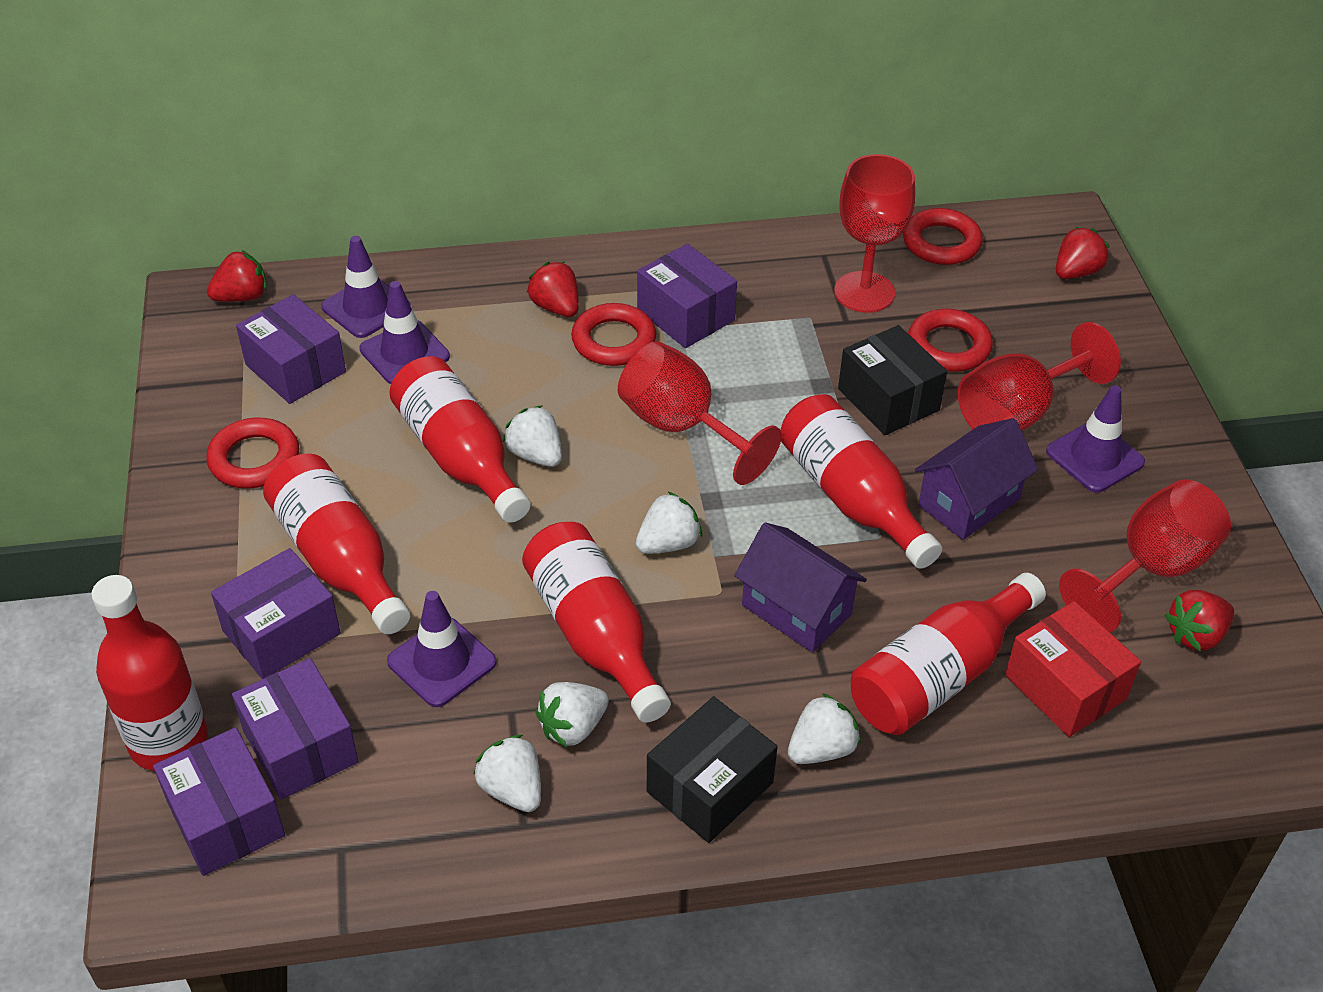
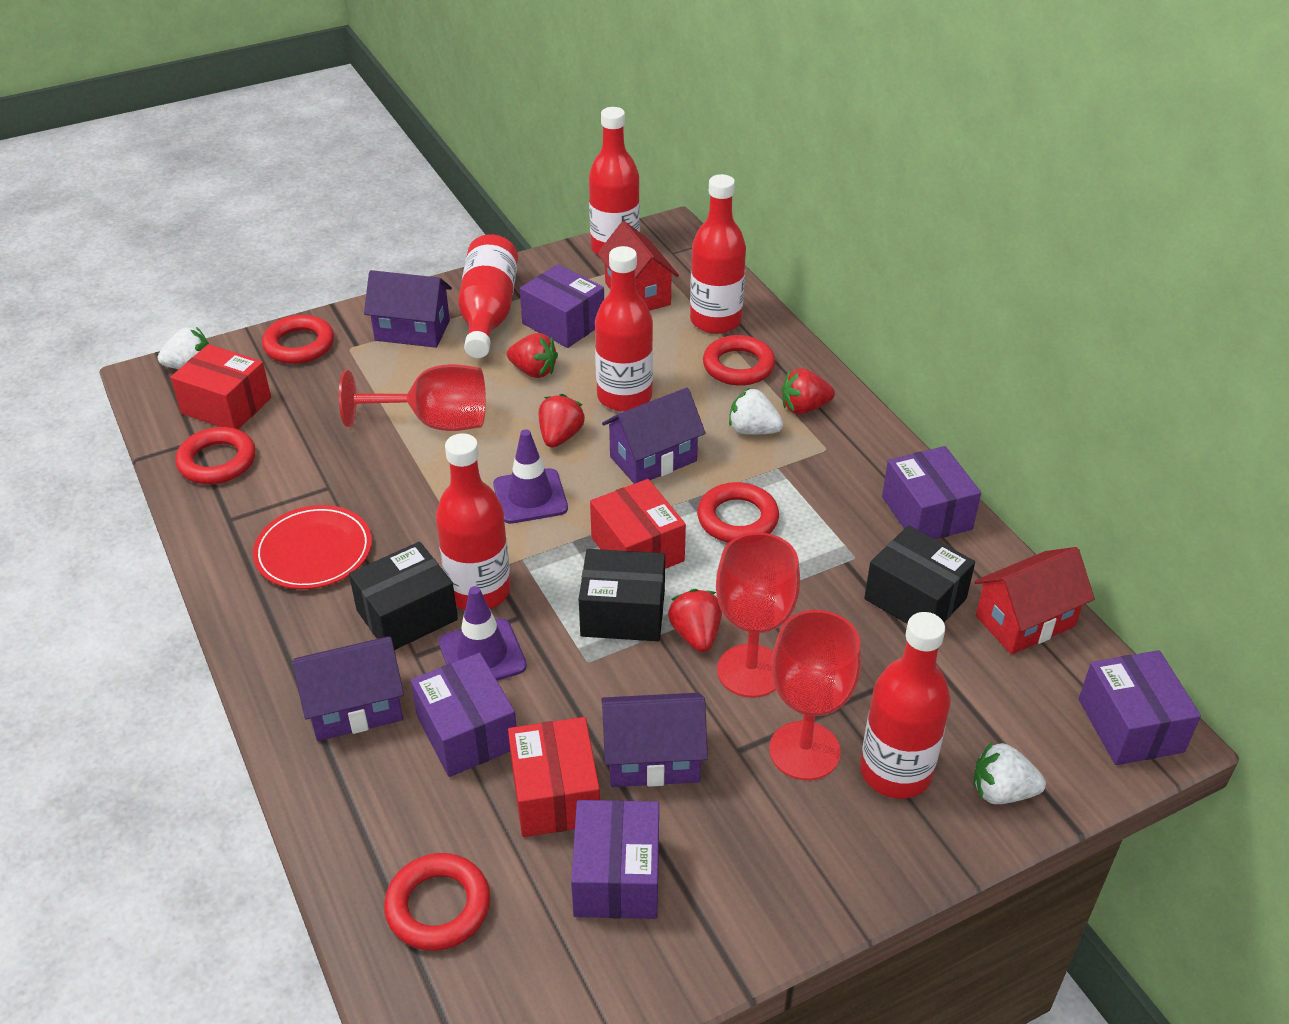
black box: [647,696,778,843] [838,325,947,436] = 2 -> [349,542,458,650] [579,549,665,641] [864,525,975,624] = 3
purple house: [734,522,867,653] [915,418,1038,540] = 2 -> [292,636,404,741] [364,270,452,348] [601,693,708,787] [602,388,706,484] = 4
purple traffic cone: [321,236,411,338] [359,281,450,384] [387,591,496,707] [1046,385,1145,493] = 4 -> [439,586,527,681] [493,429,568,524] = 2
red box: [1005,601,1141,737] = 1 -> [170,344,271,429] [508,717,600,837] [590,479,686,569] = 3
red goblet: [618,341,782,485] [834,154,915,313] [958,322,1121,431] [1059,479,1231,632] = 4 -> [339,364,486,431] [716,532,800,698] [769,610,861,780] = 3
red house: none = 0 -> [597,221,679,311] [974,547,1095,655] = 2
red plate: none = 0 -> [253,505,372,589] = 1
red ring: [207,418,299,489] [571,303,656,366] [903,208,983,265] [908,309,993,372] = 4 -> [175,427,256,484] [262,315,334,364] [384,853,490,951] [697,482,779,543] [703,335,775,386] = 5
white strawberry: [474,735,541,812] [503,405,562,467] [536,682,609,748] [635,492,702,554] [788,693,861,764] = 5 -> [158,327,209,369] [729,388,784,435] [973,742,1046,804] = 3

